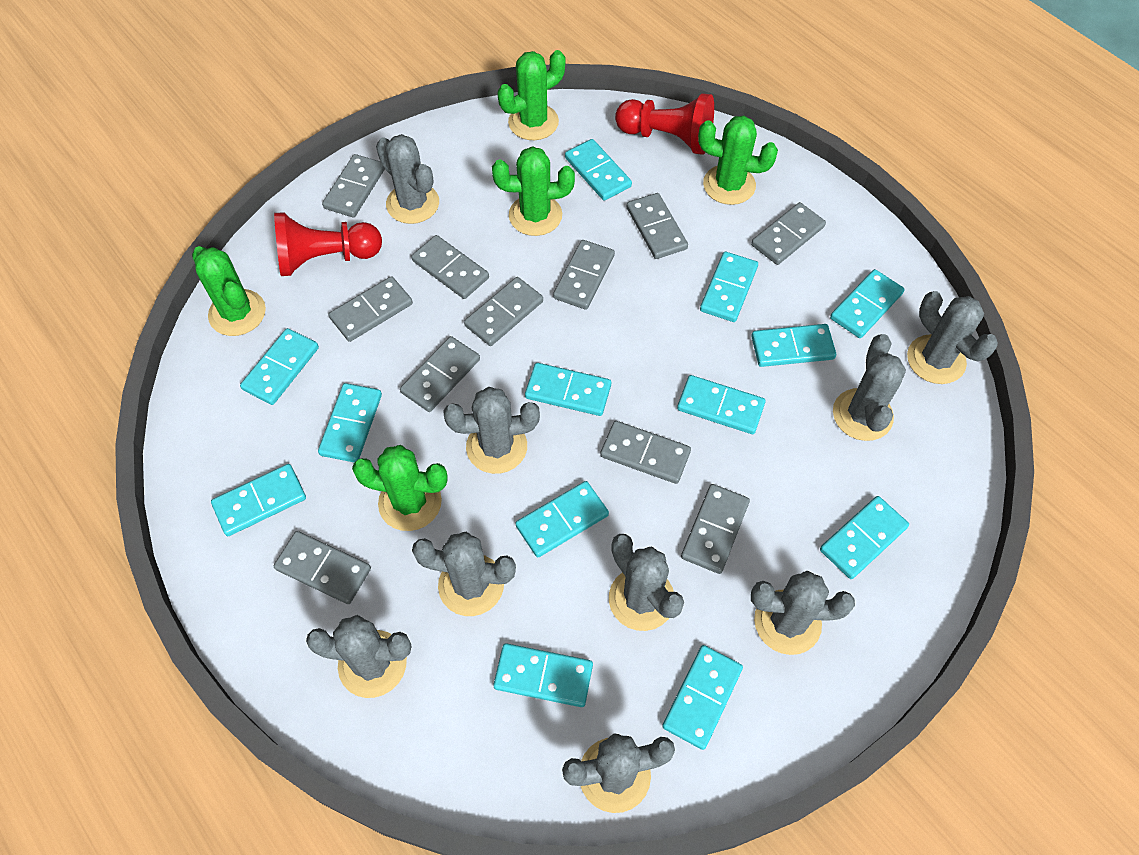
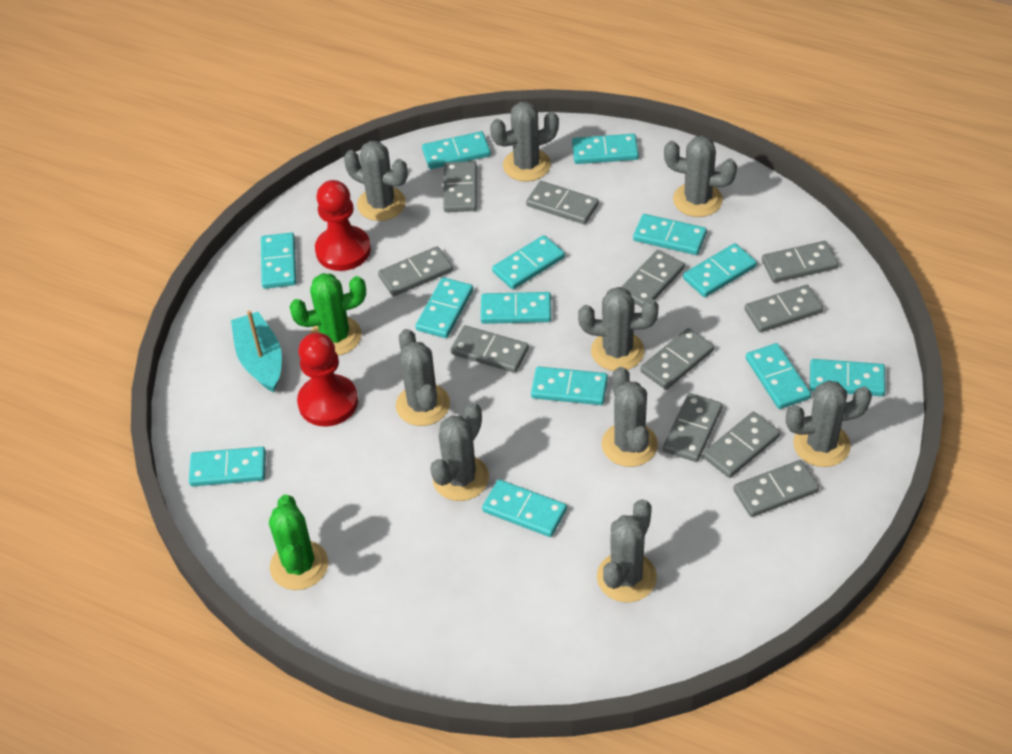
green cactus: [192,246,266,336] [352,445,448,531] [492,146,575,236] [498,50,565,140] [698,116,778,205] = 5 -> [269,494,328,590] [289,273,366,356] = 2
turquoise boat: none = 0 -> [231,310,282,392] = 1

